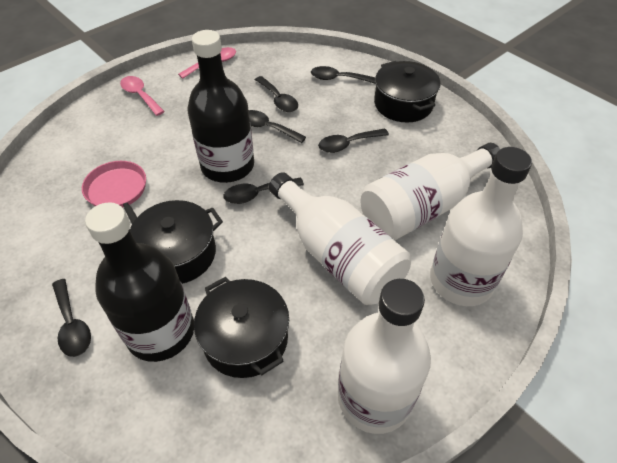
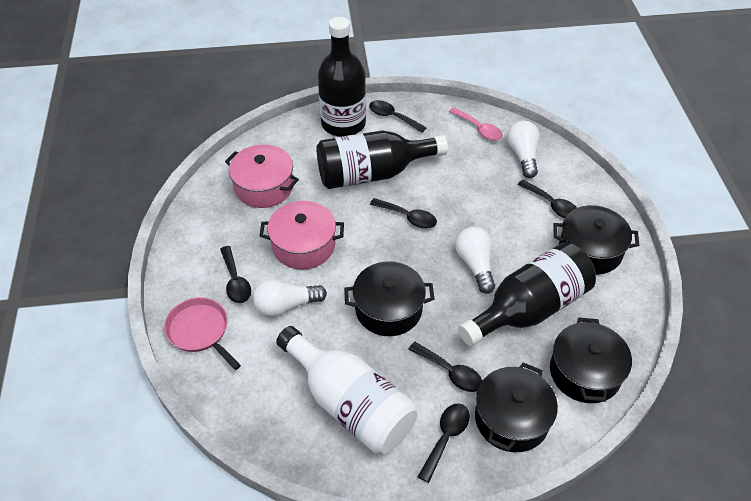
black bottle: [85,202,194,362] [187,30,254,183] = 2 -> [316,130,448,189] [318,17,366,137] [458,242,596,346] = 3
black pot: [130,200,223,284] [194,277,289,378] [374,61,440,122] = 3 -> [344,261,434,336] [475,362,558,452] [550,318,632,403] [553,205,639,275] = 4
pink pot: none = 0 -> [225,145,299,208] [260,201,344,270] = 2
pink spoon: [120,76,165,116] [178,47,236,79] = 2 -> [449,107,503,141] = 1
white bottle: [269,172,411,305] [338,279,431,434] [360,143,500,240] [430,147,532,306] = 4 -> [276,326,418,455] = 1
white light bulb: none = 0 -> [253,279,327,317] [455,227,495,294] [507,121,540,178] = 3

